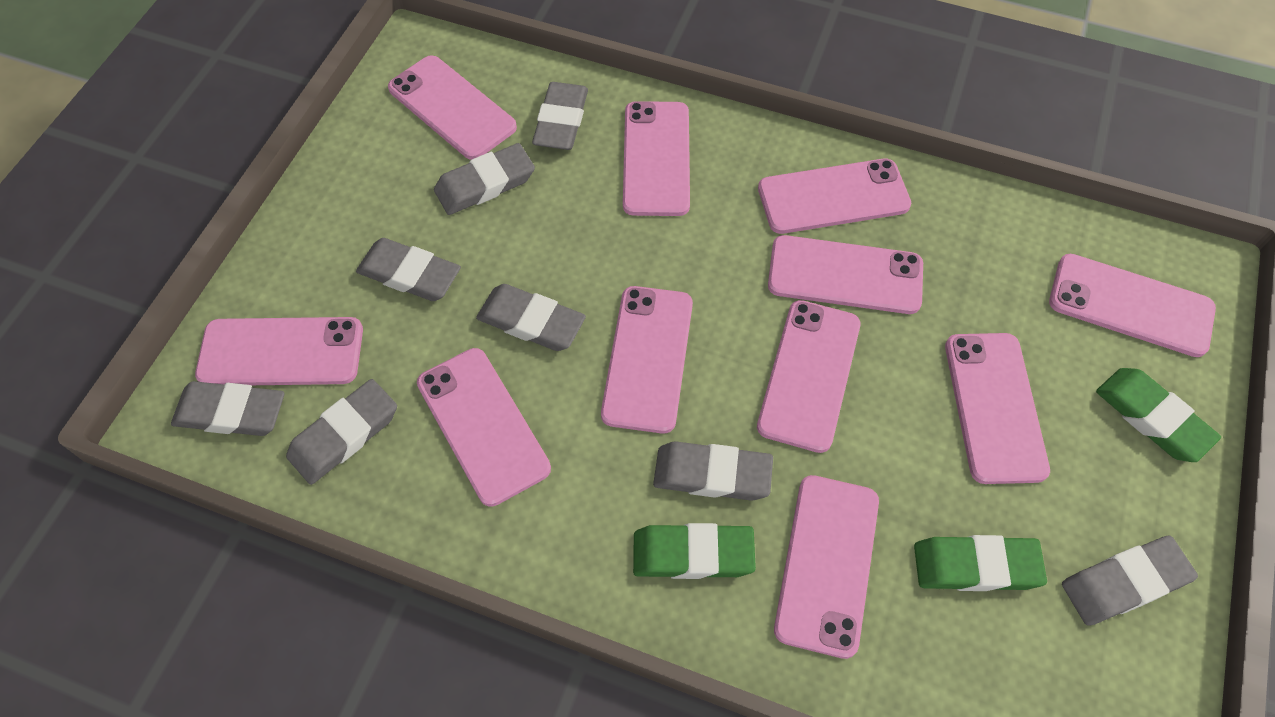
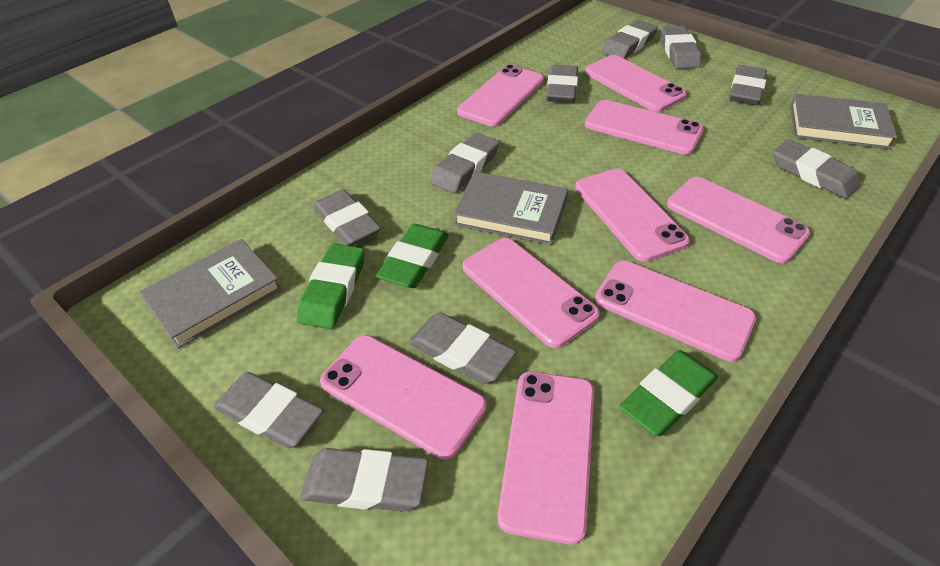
grey book: none = 0 -> [139,239,282,349] [453,172,568,245] [790,94,897,149] = 3
grey eraser: [171,381,285,436] [286,379,397,485] [356,238,461,301] [434,143,535,215] [476,284,586,351] [532,82,588,150] [653,442,773,501] [1062,536,1198,626] = 8 -> [213,372,324,448] [300,448,429,512] [313,189,381,246] [409,313,516,384] [430,133,499,193] [546,65,578,103] [602,20,658,59] [661,26,701,69] [729,65,767,105] [773,139,861,199] = 10
pink phone: [195,317,363,385] [388,55,517,160] [417,348,551,507] [601,286,693,433] [623,101,690,216] [757,300,860,453] [758,159,911,234] [768,235,923,314] [774,475,879,659] [945,333,1050,484] [1049,254,1216,357] = 11 -> [320,335,486,459] [457,65,544,126] [463,238,600,348] [498,372,594,544] [575,169,690,262] [585,55,686,112] [585,100,704,155] [595,261,756,361] [667,177,810,263] = 9

